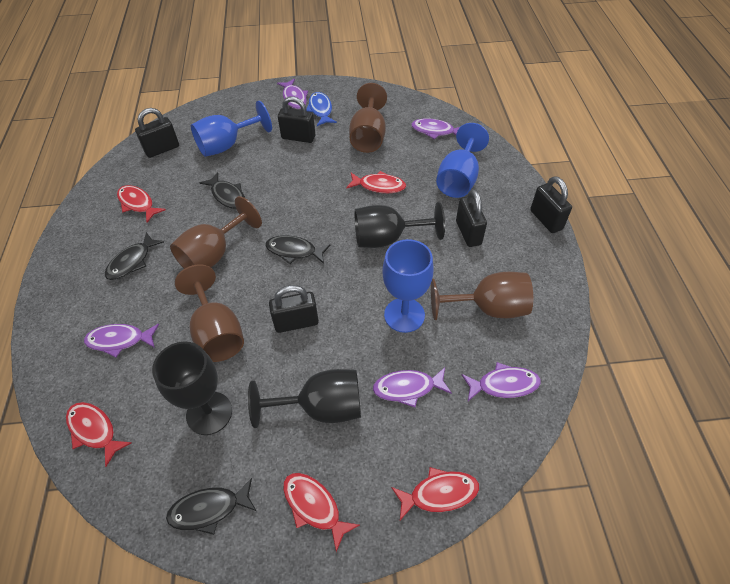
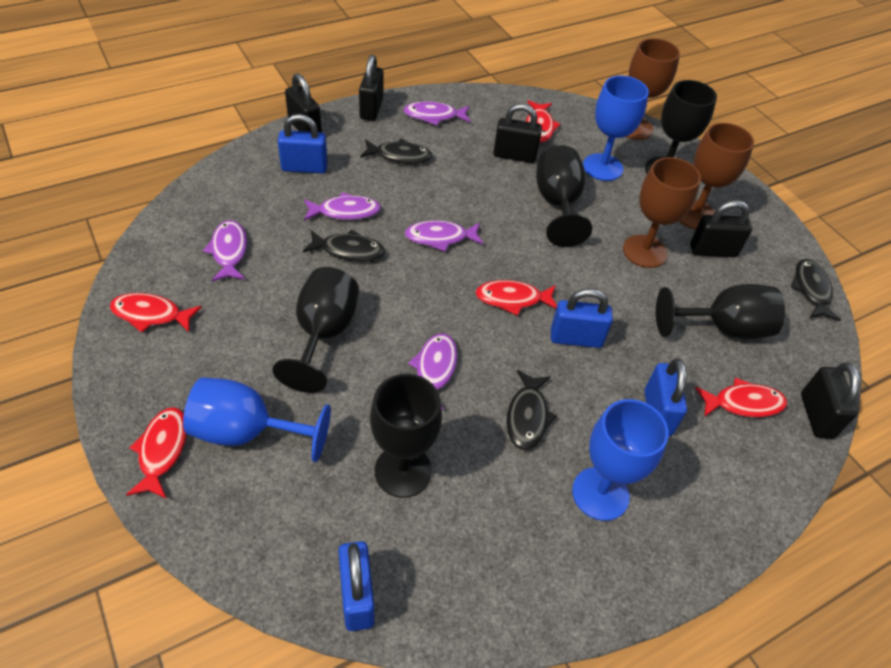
black goblet: [152,342,232,435] [248,369,361,428] [355,202,445,248] = 3 -> [273,267,359,393] [370,374,442,498] [536,145,592,247] [645,80,717,173] [656,284,785,339] = 5
blue fish: [306,92,337,126] = 1 -> none = 0
blue padlock: none = 0 -> [278,114,328,174] [338,541,374,631] [551,288,613,348] [644,359,687,436] = 4
brown goblet: [170,196,262,269] [175,264,244,362] [349,83,387,153] [431,272,533,320] = 4 -> [623,157,701,268] [626,38,680,140] [679,123,754,230] = 3

